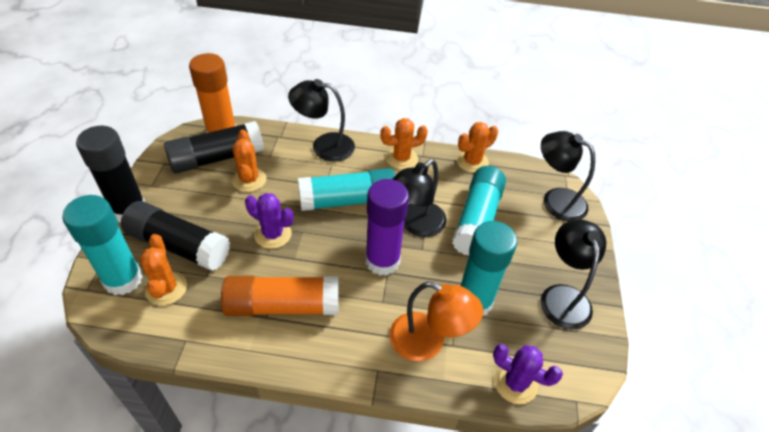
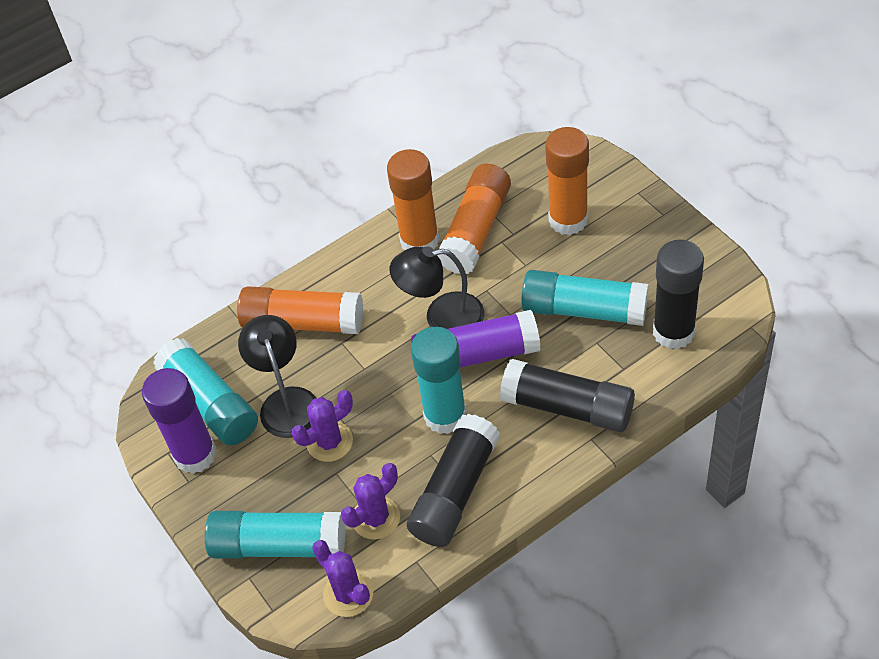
black lamp: [288,79,355,162] [393,159,447,237] [541,131,595,221] [541,219,606,330] = 4 -> [238,315,317,438] [390,246,484,329] = 2
orange cactus: [140,234,187,306] [232,130,267,192] [380,118,428,170] [457,122,498,173] = 4 -> none = 0
orange glue stick: [189,53,236,133] [221,276,339,316] = 2 -> [237,286,363,334] [387,149,439,250] [437,164,511,274] [545,127,589,235] = 4
orange lamp: [389,282,483,362] = 1 -> none = 0
purple cactus: [245,193,293,249] [493,344,563,404] = 2 -> [292,390,353,462] [312,540,373,617] [341,463,400,540] = 3
purple glue stick: [365,179,409,276] = 1 -> [142,368,217,474] [411,310,541,368] = 2

